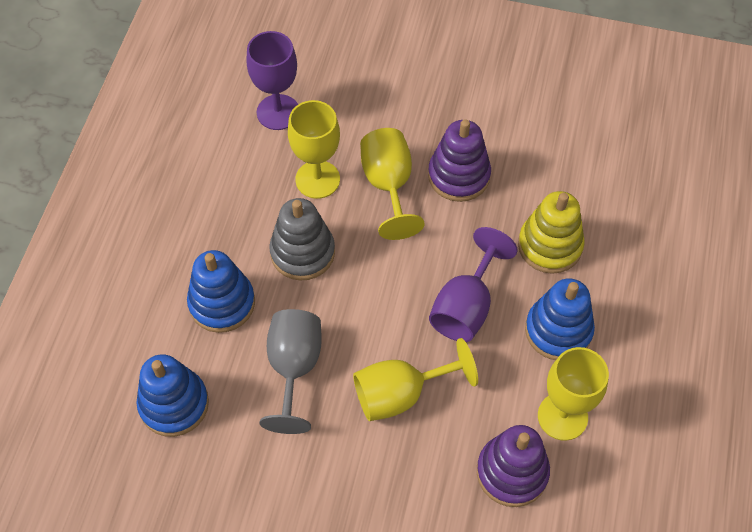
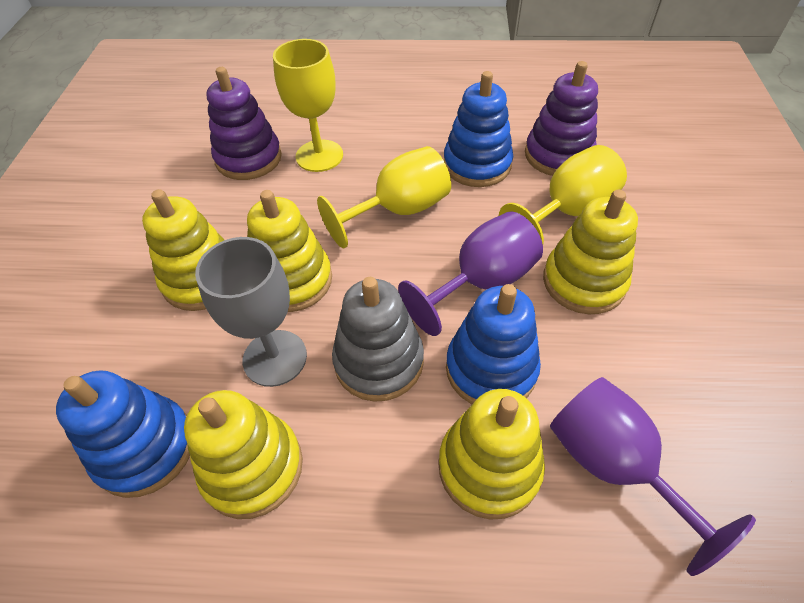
yellow goblet: [288,100,340,199] [353,338,478,421] [360,128,425,240] [538,347,609,441] = 4 -> [273,39,343,172] [317,146,451,248] [499,145,627,244] = 3
yellow stacking toy: [518,191,585,274] = 1 -> [142,189,224,311] [184,390,303,519] [247,190,332,312] [438,389,545,520] [543,190,638,314] = 5

